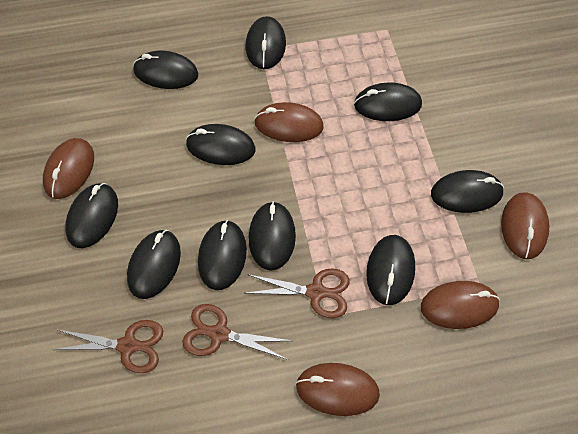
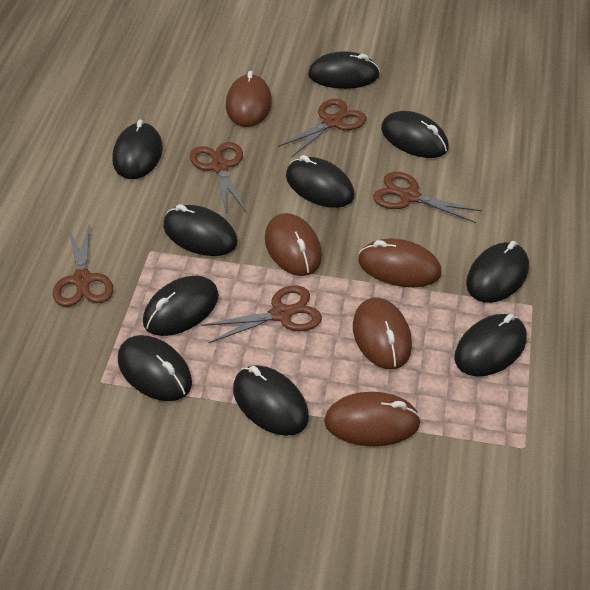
brown scissors: [53,320,163,373] [182,304,292,360] [246,268,350,318] = 3 -> [53,225,113,307] [190,142,246,213] [201,286,322,343] [278,99,366,157] [373,172,482,223] = 5

